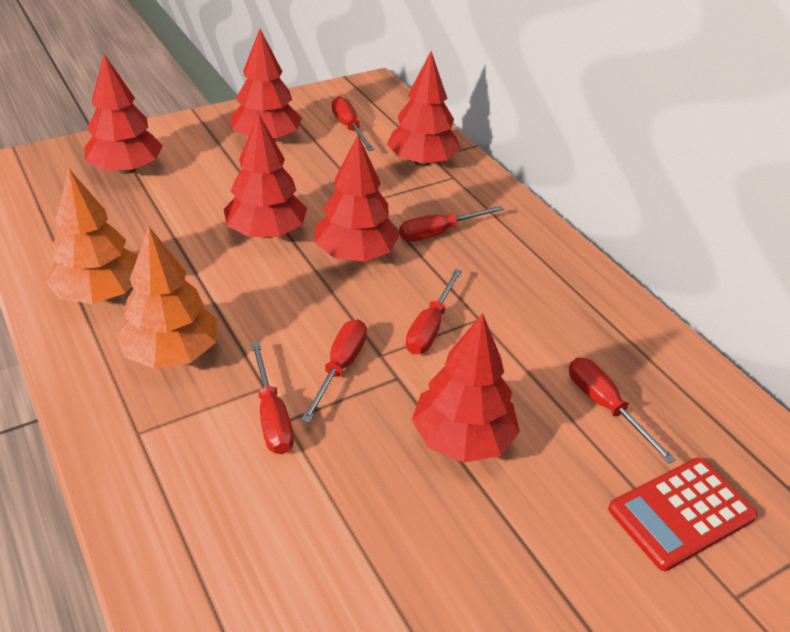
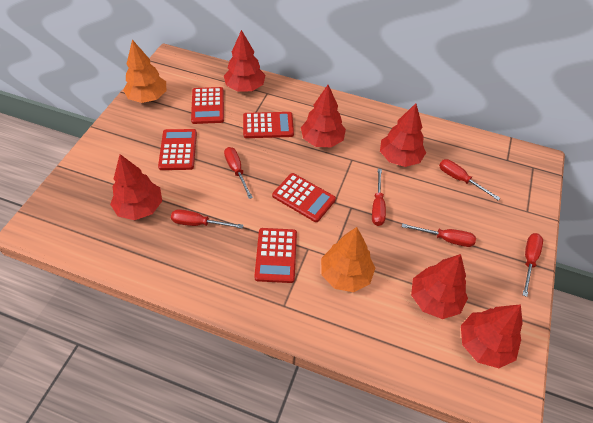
red calculator: [608,457,757,571] = 1 -> [158,129,197,170] [191,87,224,124] [243,112,294,138] [254,228,297,283] [272,173,336,222] = 5

